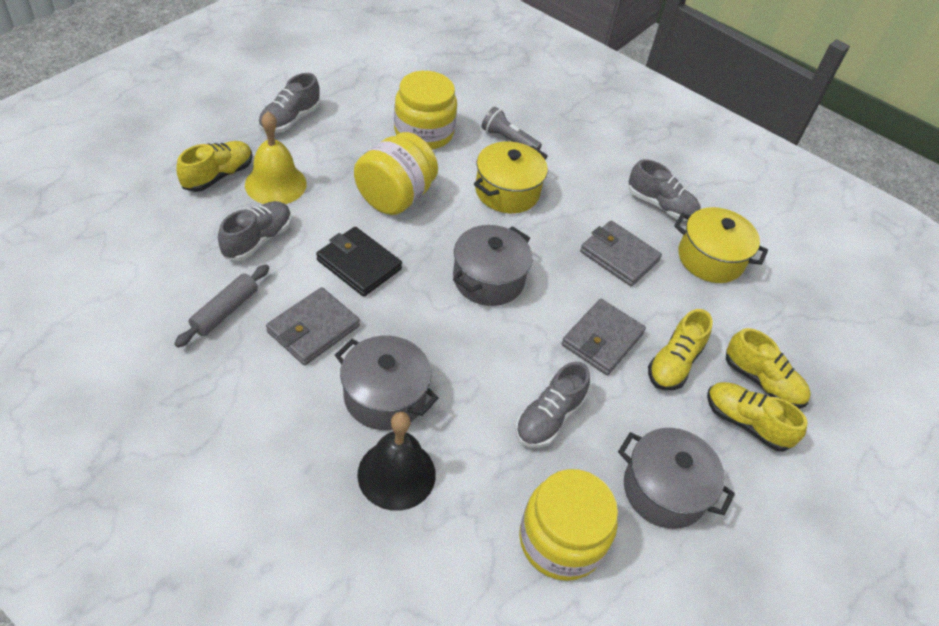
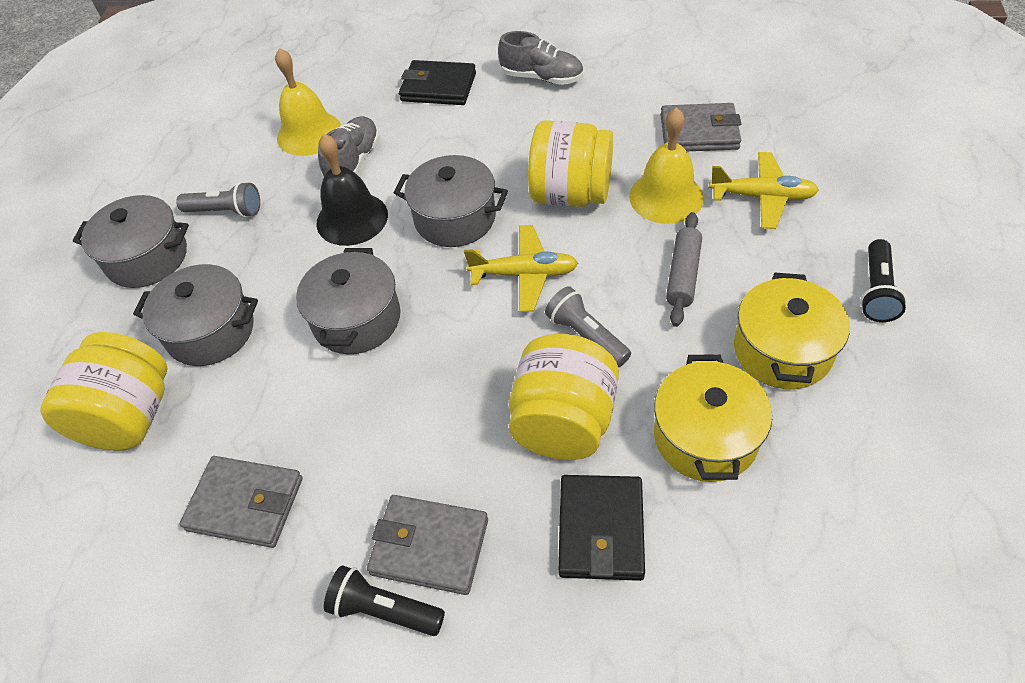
black flashlight: none = 0 -> [324,565,445,636] [860,239,907,322] = 2
black wallet: [316,227,402,297] = 1 -> [399,60,476,105] [558,475,645,581] = 2
grey flashlight: [482,107,542,150] = 1 -> [176,182,260,218] [545,286,631,367] = 2
grey pot: [335,336,438,430] [453,225,533,306] [618,428,735,529] = 3 -> [73,195,189,288] [133,264,258,366] [296,248,401,354] [394,155,508,247] = 4
grey shoe: [218,201,291,261] [258,73,320,133] [515,362,590,448] [629,159,701,221] = 4 -> [318,116,380,179] [498,31,583,85] = 2
yellow bell: [245,112,307,204] = 1 -> [275,48,341,156] [629,107,704,224] = 2
yellow plane: none = 0 -> [464,225,578,312] [709,152,819,229] = 2
yellow shoe: [177,141,252,192] [648,309,713,390] [707,382,808,452] [726,328,811,409] = 4 -> none = 0

